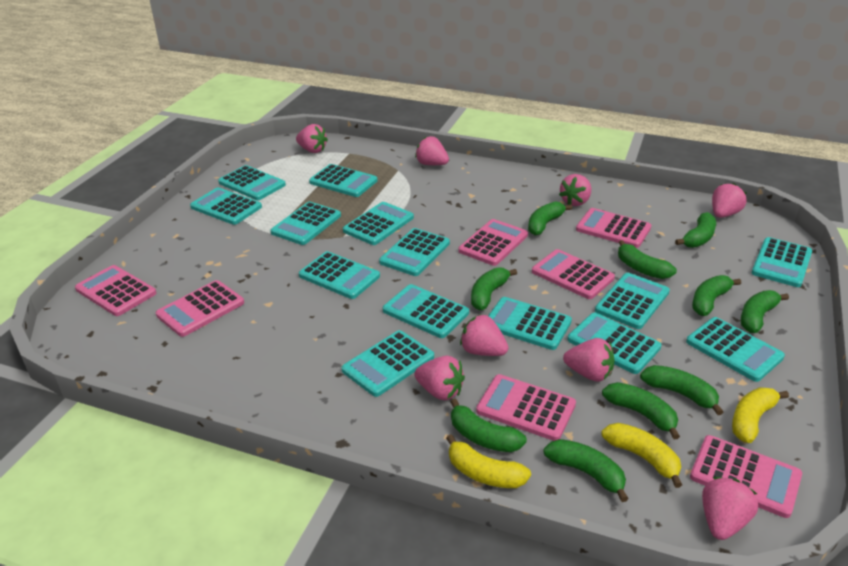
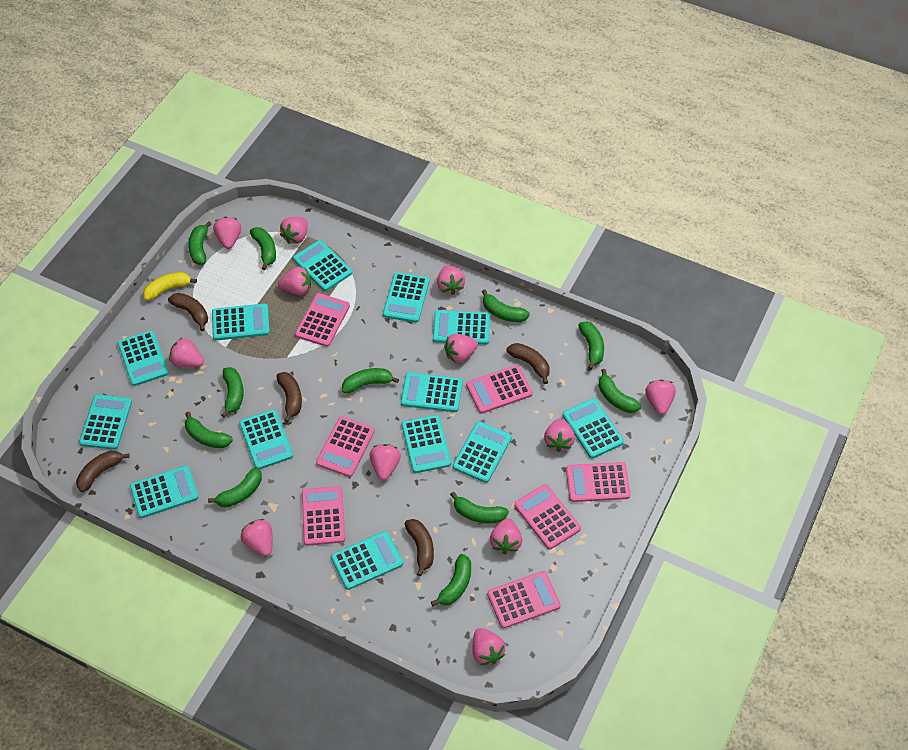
brown banana: none = 0 -> [76,450,130,492] [168,293,208,331] [276,372,302,422] [405,519,434,576] [507,343,550,384] = 5
green banana: [450,398,527,452] [471,267,517,311] [528,201,572,236] [543,439,629,502] [602,382,680,439] [618,240,677,279] [640,365,723,415] [675,212,716,248] [692,275,741,316] [741,290,789,333] = 10 -> [185,411,233,448] [188,221,211,265] [208,467,262,507] [222,367,243,418] [250,227,276,270] [342,368,399,393] [431,554,471,606] [450,492,509,523] [482,289,530,322] [578,321,604,370] [599,369,641,413] = 11
pink strawberry: [296,124,328,153] [414,356,465,400] [415,136,449,165] [460,314,509,356] [559,174,591,206] [563,338,614,382] [702,477,758,540] [712,183,746,218] = 8 -> [169,337,204,367] [213,217,241,249] [241,519,273,556] [278,267,311,295] [280,217,308,244] [370,444,401,480] [437,265,465,295] [444,334,478,363] [472,628,506,665] [490,518,522,554] [544,418,575,452] [645,380,676,415] = 12
turquoise calculator: [190,187,262,225] [218,165,286,200] [271,202,341,245] [299,251,380,299] [309,164,378,197] [342,330,434,397] [343,202,414,245] [379,228,450,276] [383,284,469,338] [488,297,572,350] [568,312,661,374] [595,273,670,329] [686,317,785,382] [752,237,812,287] = 14 -> [79,394,132,450] [118,330,169,386] [130,465,198,518] [212,303,270,341] [239,409,293,469] [293,240,352,291] [331,531,403,590] [383,272,429,323] [401,372,463,412] [402,415,451,473] [433,310,490,345] [453,421,512,483] [562,398,624,458] = 13
yellow banana: [446,434,531,488] [602,423,682,488] [732,387,789,443] = 3 -> [143,272,197,301] = 1

